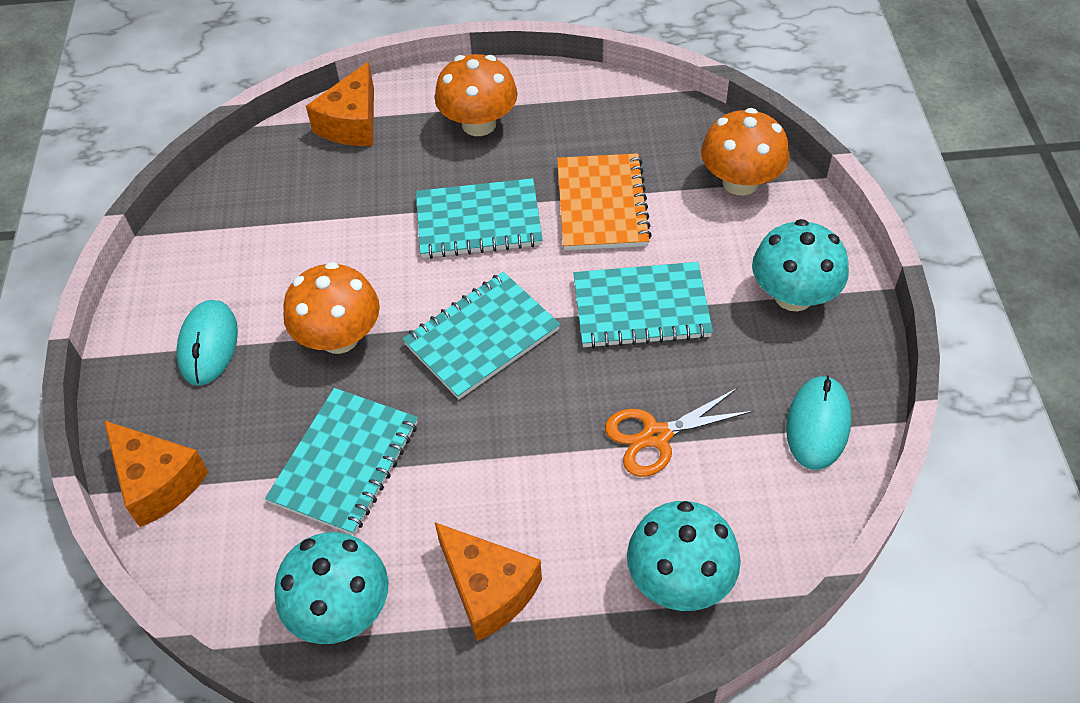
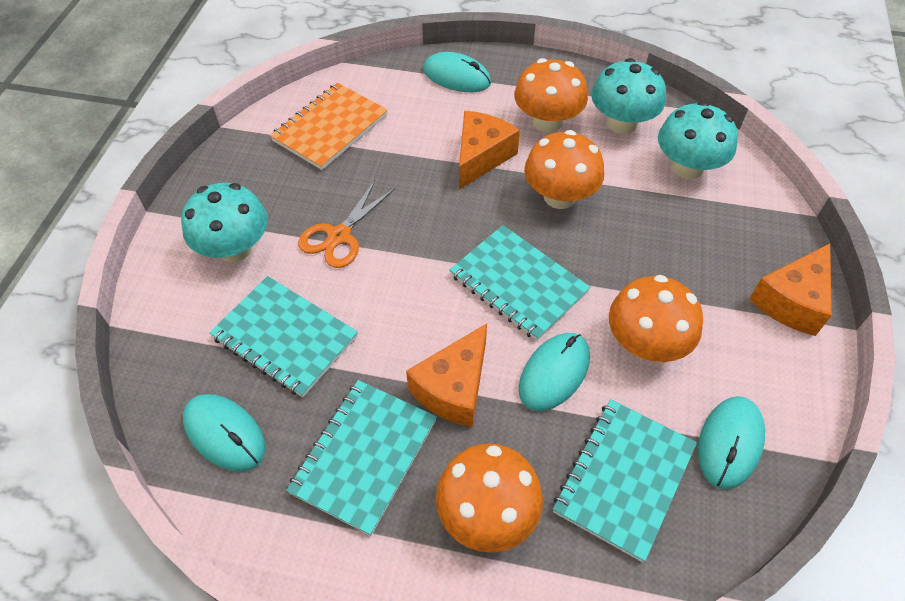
orange mushroom: [283,262,380,354] [435,54,518,136] [701,108,790,195] = 3 -> [436,443,543,553] [514,58,588,133] [524,130,604,209] [609,275,703,362] = 4
turquoise mouse: [176,300,238,386] [786,375,852,470] = 2 -> [183,394,265,471] [423,52,491,92] [519,333,590,411] [698,396,765,489] = 4

